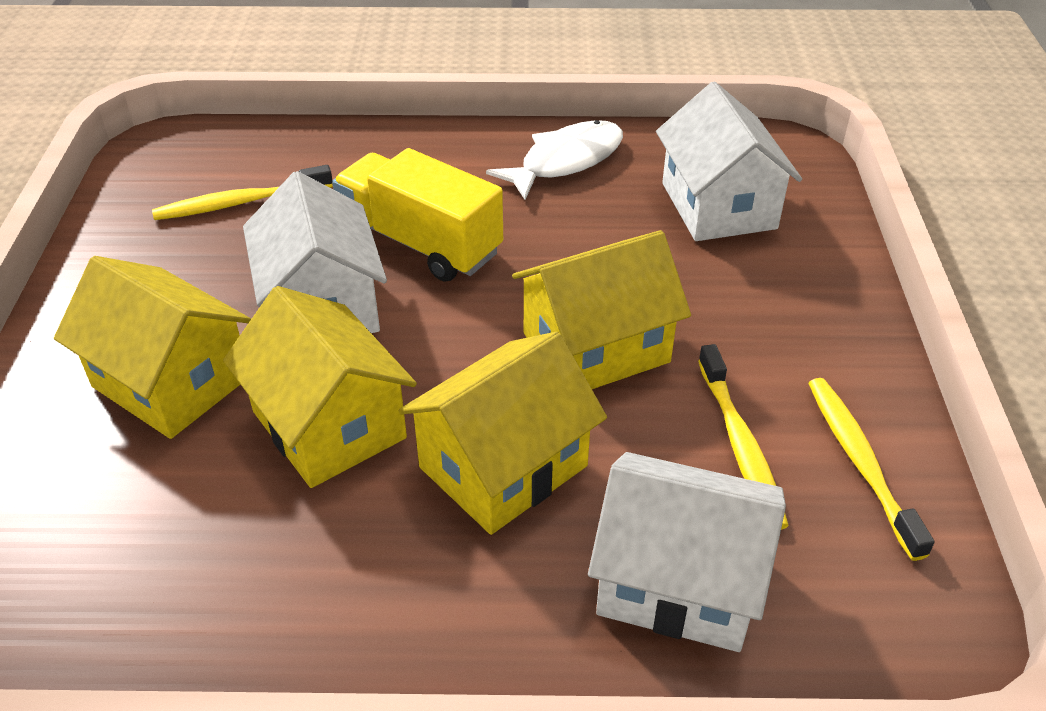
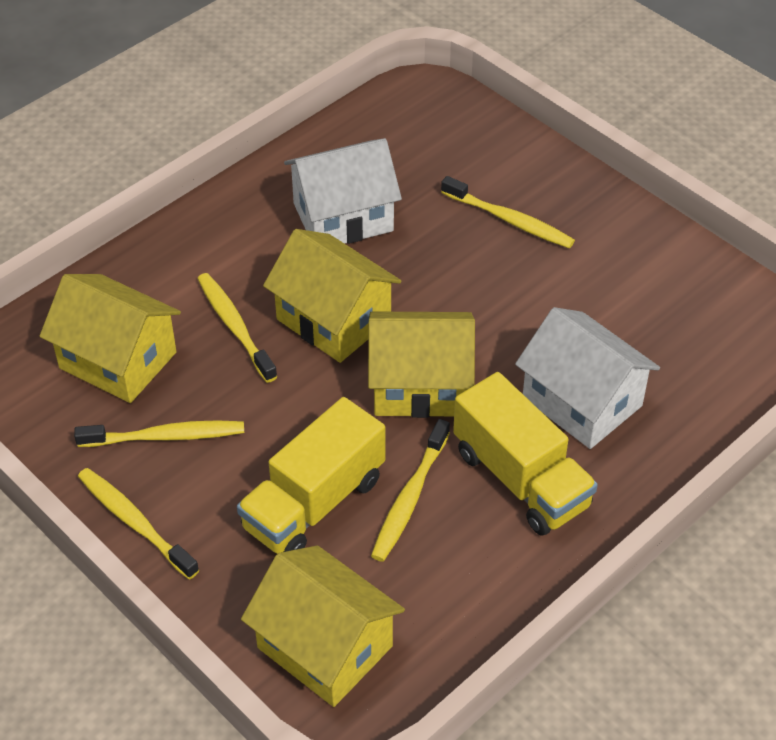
white fish: [486,120,623,200] = 1 -> none = 0
white house: [243,171,387,333] [588,452,786,652] [656,82,802,241] = 3 -> [284,138,402,244] [515,307,660,449] = 2
yellow toothbrush: [152,165,333,220] [698,344,789,530] [808,378,935,561] = 3 -> [74,420,244,447] [78,468,199,580] [197,273,278,383] [371,419,450,562] [441,176,575,248] = 5
yellow truck: [332,148,503,282] = 1 -> [237,397,385,554] [453,372,598,536] = 2

